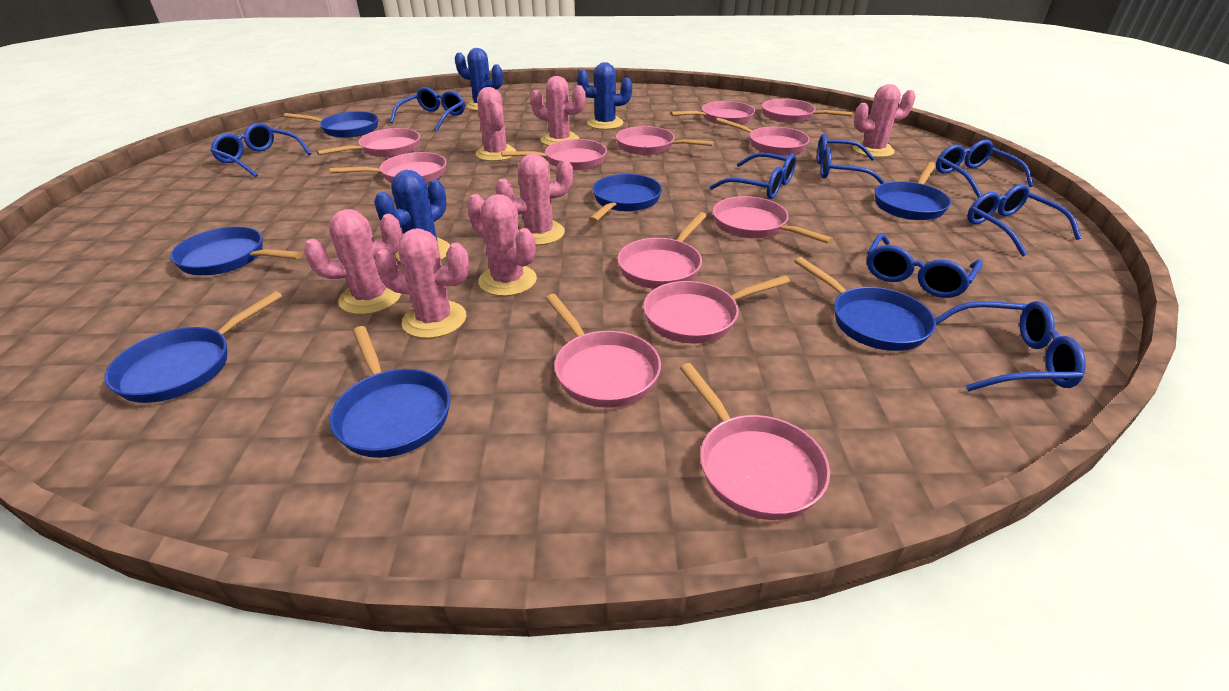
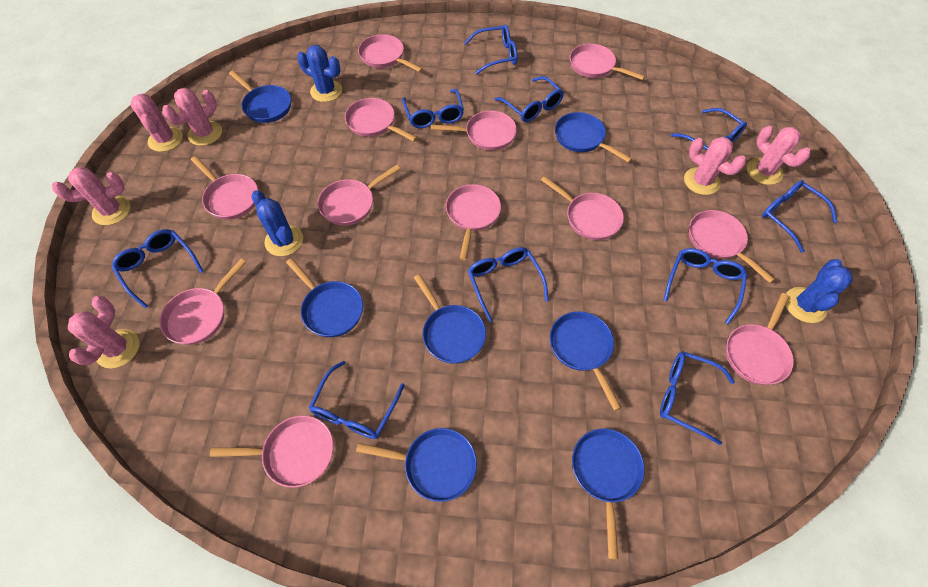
blue glasses: [210,123,311,177] [390,87,465,131] [710,153,796,199] [817,134,886,184] [867,234,983,298] [935,301,1086,391] [936,140,1034,197] [967,184,1082,257] = 8 -> [112,229,204,309] [309,361,405,439] [402,89,464,128] [464,24,518,75] [468,247,549,322] [494,76,564,122] [660,351,735,445] [663,248,747,324] [671,108,747,150] [762,180,838,253] = 10
pink cactus: [304,209,402,315] [374,228,469,338] [467,194,537,296] [475,87,516,161] [495,153,573,245] [530,76,586,146] [853,84,916,158] = 7 -> [52,167,131,225] [68,296,140,368] [131,93,183,152] [162,88,222,146] [684,137,746,195] [747,126,811,185] = 6

